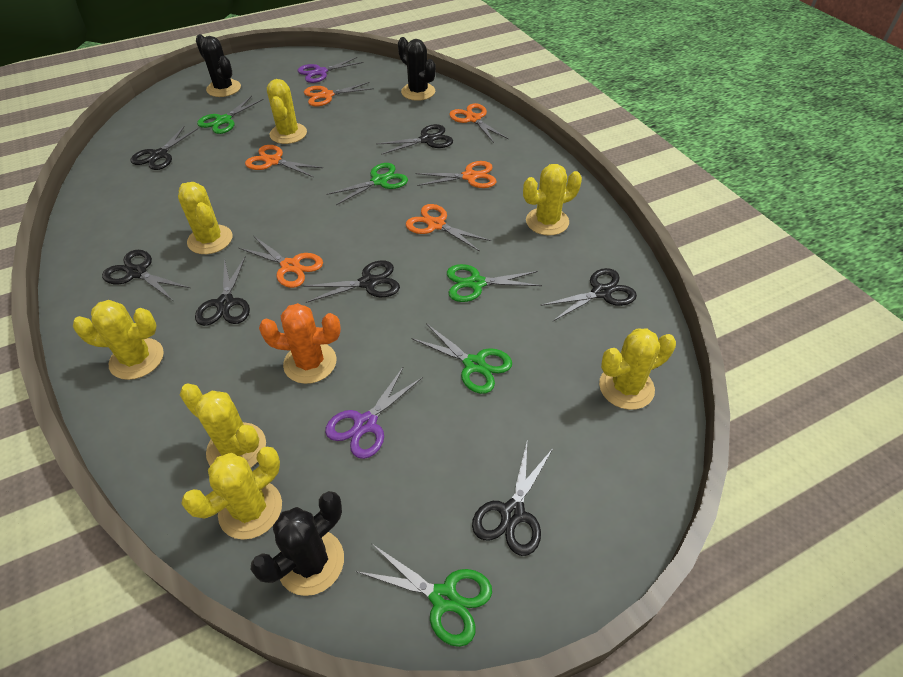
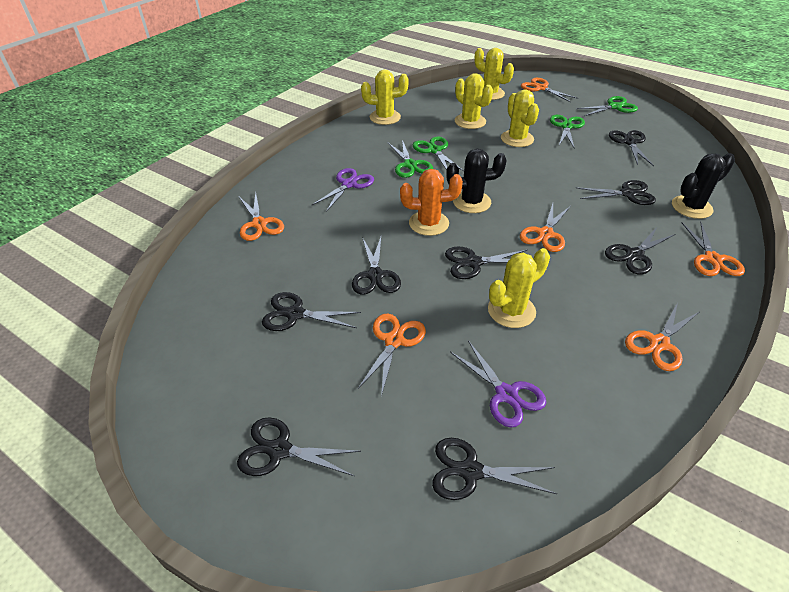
black cactus: [196,34,241,97] [251,491,344,596] [398,37,436,101] = 3 -> [446,149,507,213] [672,153,735,219] = 2
black scissors: [102,250,190,301] [131,126,198,170] [195,256,250,326] [303,260,400,303] [377,124,453,155] [472,443,553,556] [540,268,637,321] = 7 -> [237,417,361,476] [262,292,361,331] [352,237,401,295] [432,438,557,500] [445,247,527,279] [576,180,656,205] [605,226,675,275] [609,130,654,166] = 8
green scissors: [197,96,263,134] [327,163,408,205] [356,543,492,647] [411,323,512,394] [447,264,542,302] = 5 -> [388,140,433,178] [413,137,464,171] [550,115,585,148] [576,96,638,116] = 4
yellow cactus: [73,300,164,380] [178,182,232,254] [180,383,266,468] [181,447,282,540] [267,79,307,144] [523,164,582,236] [599,328,676,410] = 7 -> [361,70,409,125] [455,73,493,129] [474,48,514,100] [488,248,550,328] [501,90,539,147] = 5

